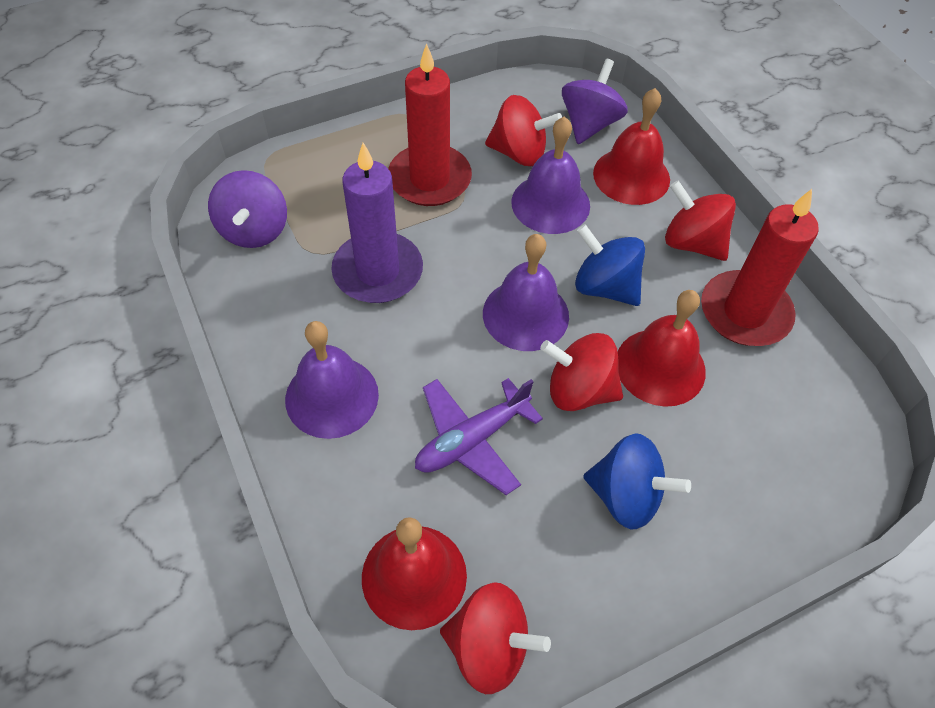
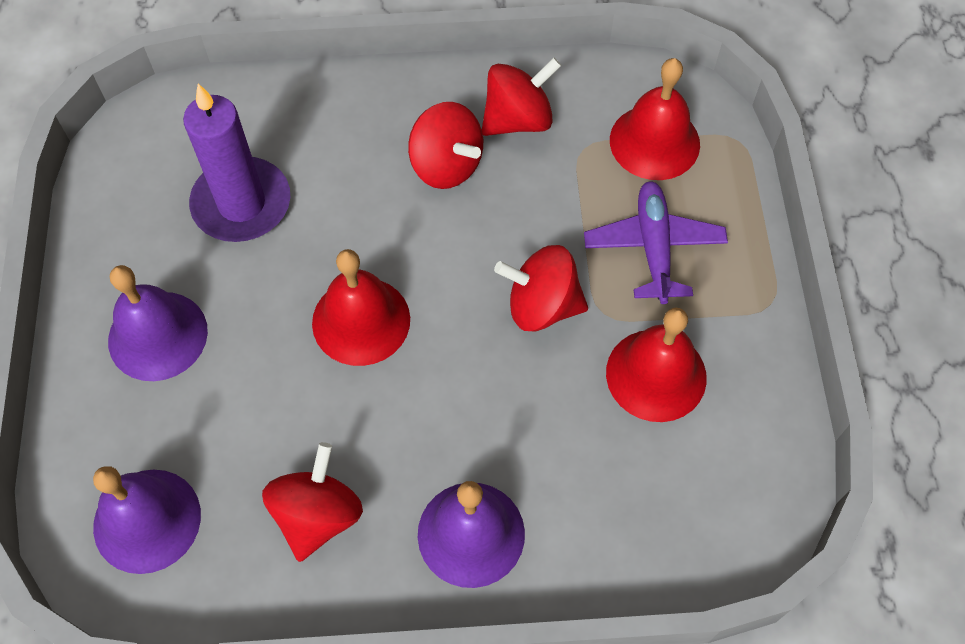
blue spinning top: [575,224,645,306] [583,433,691,529] = 2 -> none = 0
purple spinning top: [208,170,287,248] [562,59,628,144] = 2 -> none = 0
red candle: [388,43,472,206] [701,189,819,346] = 2 -> none = 0

